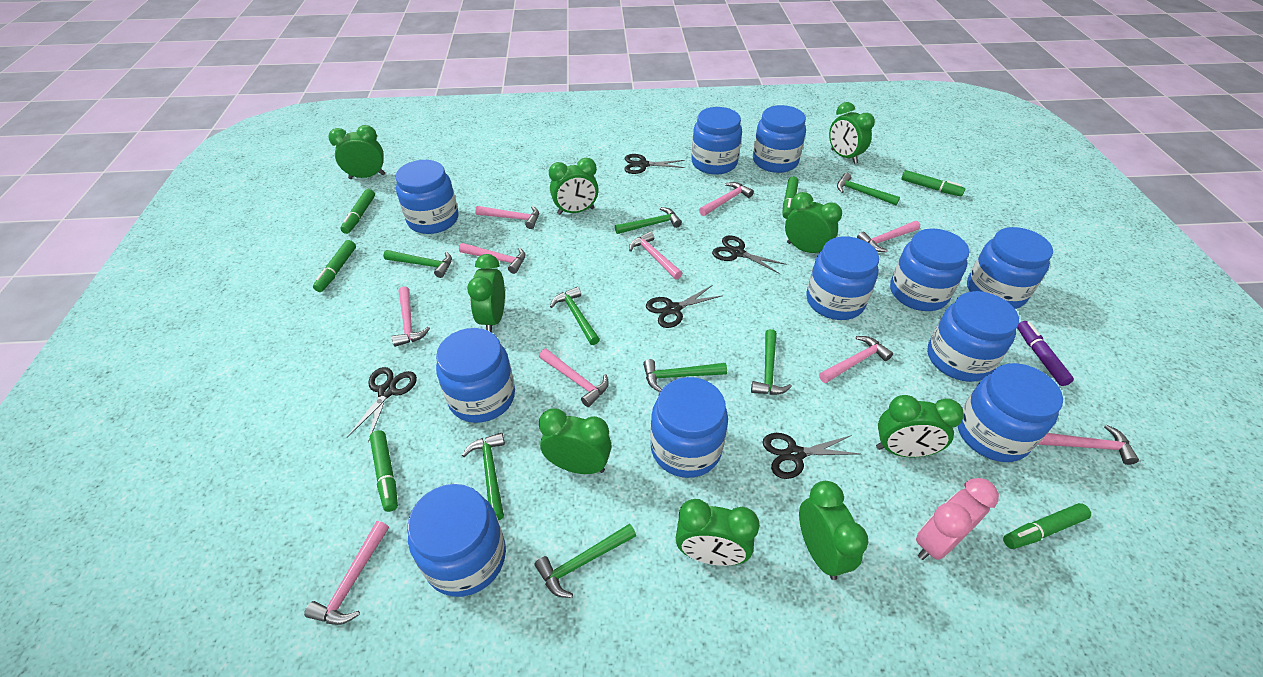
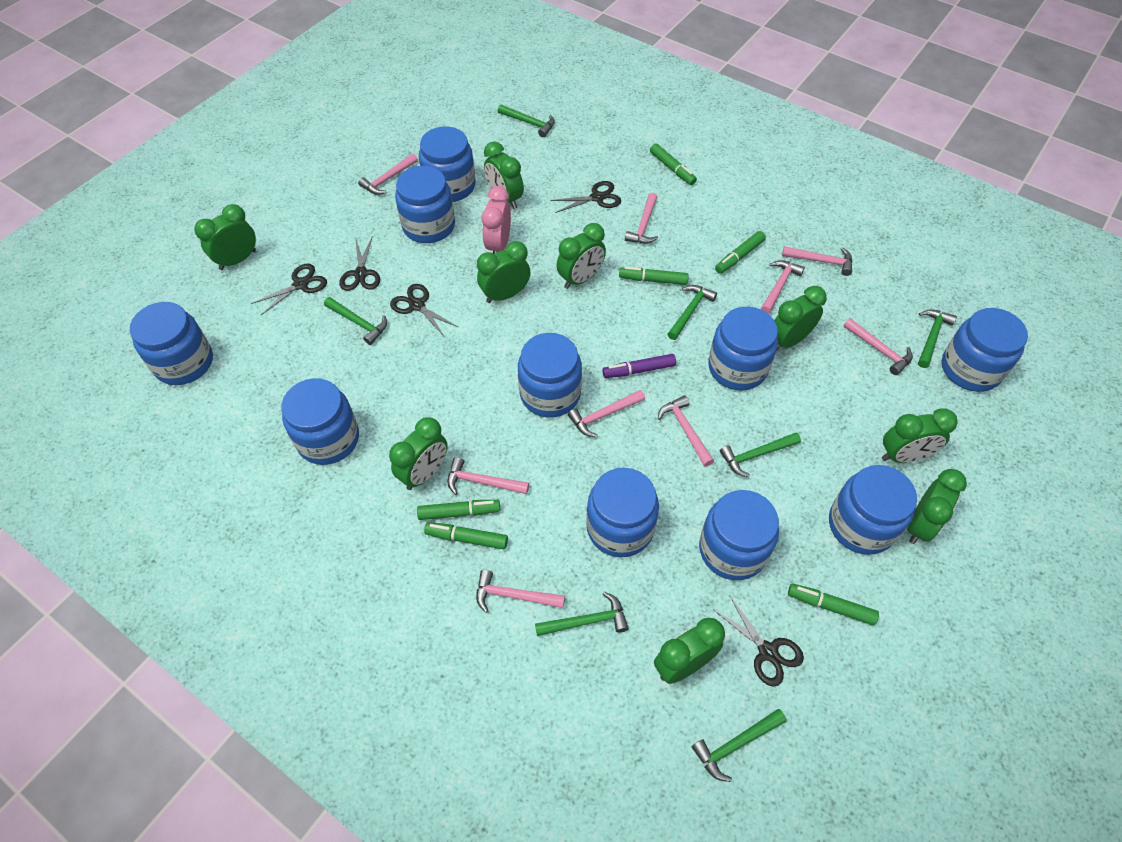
blue jar: [395,160,459,234] [407,484,506,597] [436,328,515,423] [650,377,728,478] [691,107,742,175] [753,105,806,173] [806,236,879,320] [890,228,969,311] [927,291,1019,382] [958,363,1063,462] [967,227,1053,309] = 11 -> [130,302,213,385] [281,378,359,465] [395,166,455,243] [419,127,476,202] [518,333,582,418] [586,468,659,557] [699,490,779,580] [708,307,778,391] [829,465,917,555] [942,308,1028,392] = 10
green hammer: [383,250,452,278] [462,433,505,520] [535,524,636,598] [550,287,600,345] [615,207,682,234] [643,359,727,392] [751,329,792,395] [837,173,900,205] = 8 -> [324,297,387,345] [498,104,555,137] [535,592,629,636] [667,285,717,340] [692,709,787,782] [720,432,801,477] [918,309,957,368] = 7
pink hammer: [304,521,389,625] [392,286,430,347] [459,243,525,274] [475,206,539,229] [539,349,609,407] [629,231,682,280] [699,182,754,216] [819,336,893,383] [857,221,920,252] [1038,424,1139,465] = 10 -> [358,154,418,195] [447,457,529,495] [476,570,565,613] [568,390,645,437] [625,193,658,244] [658,396,714,467] [761,260,805,314] [782,246,852,276] [843,318,913,375] = 9

